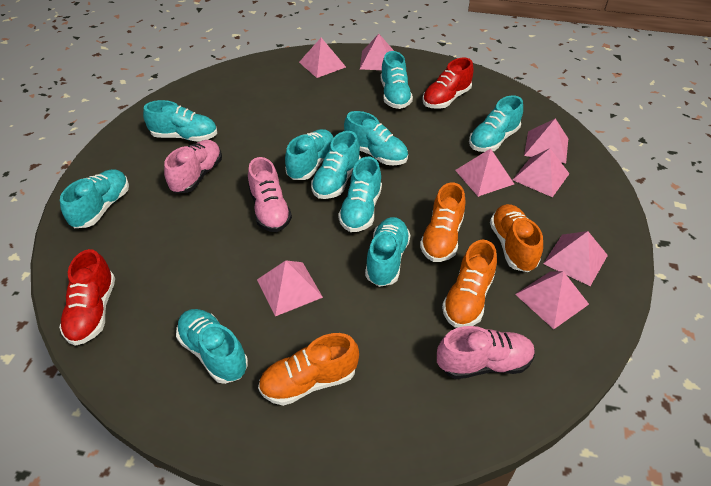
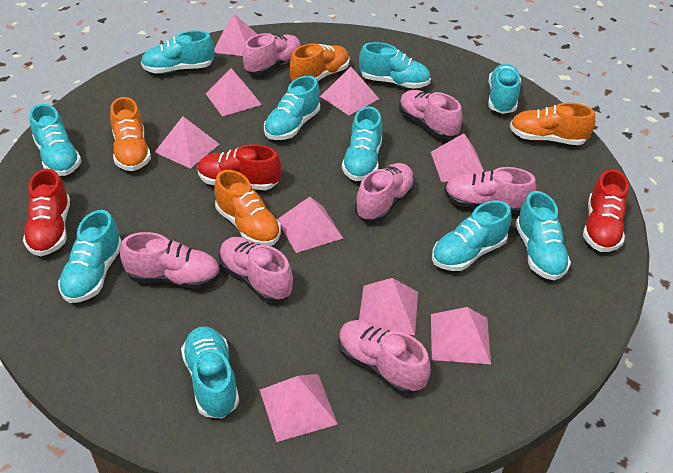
pink pyramid: [257,260,323,316] [299,38,346,78] [360,34,394,70] [455,148,514,197] [513,148,569,197] [515,271,589,329] [524,118,568,163] [543,231,608,286] = 8 -> [155,116,219,169] [206,68,262,116] [214,14,258,56] [260,374,338,442] [277,197,343,253] [320,67,379,115] [359,278,418,335] [431,133,484,182] [431,307,491,364] = 9
pink shoe: [164,140,222,193] [248,157,292,232] [437,326,535,379] = 3 -> [120,232,220,289] [219,237,293,303] [243,33,302,75] [338,320,431,395] [355,163,415,222] [399,90,463,139] [445,167,537,214] = 7
red shoe: [59,249,115,346] [422,58,473,109] = 2 -> [23,168,70,256] [198,144,281,190] [583,169,629,252] = 3

